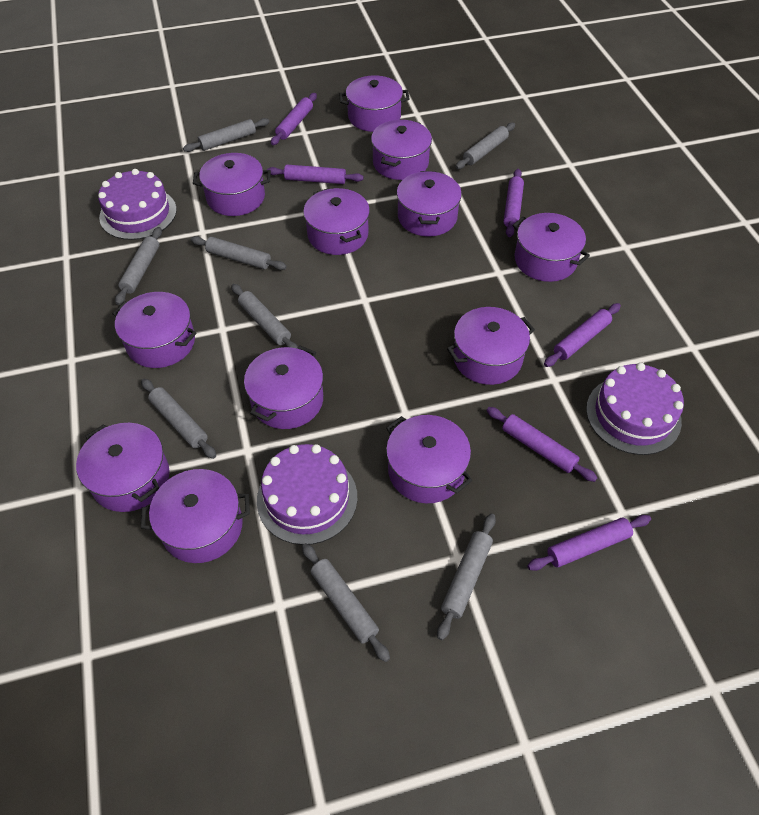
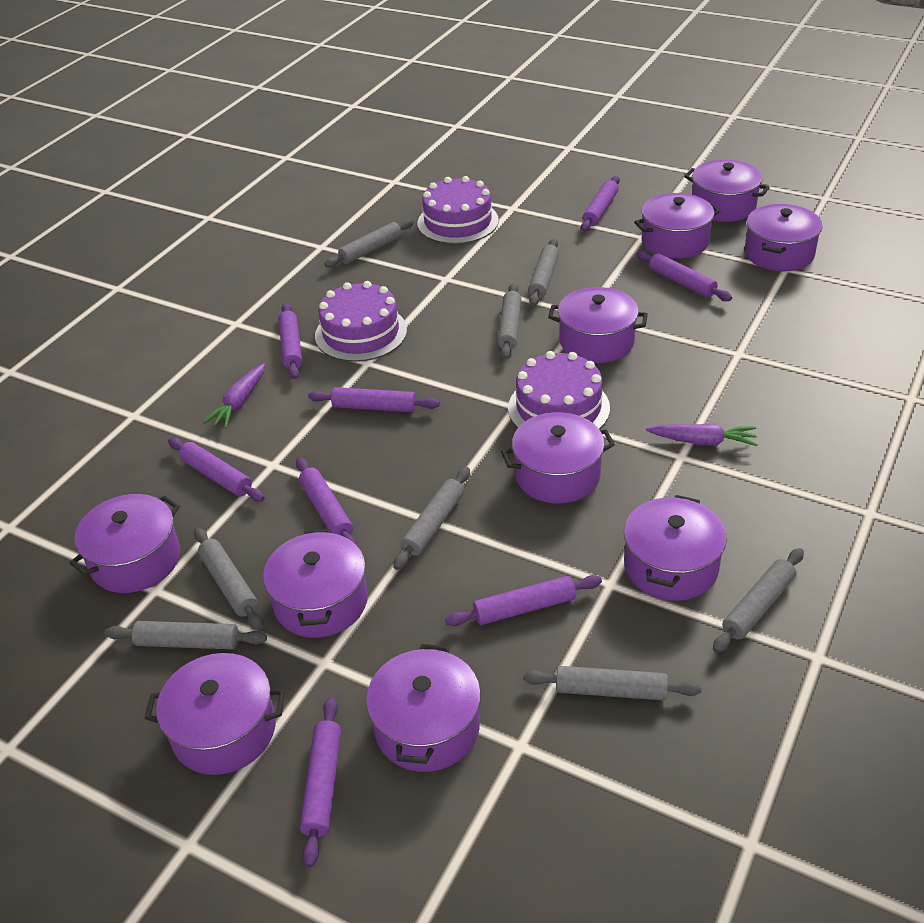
purple carrot: none = 0 -> [203,363,265,428] [646,424,758,446] = 2
purple pot: [76,423,169,512] [112,292,197,368] [141,469,250,563] [193,153,271,216] [244,345,323,429] [303,188,370,255] [339,75,409,132] [371,120,432,180] [386,415,472,503] [397,171,462,237] [447,307,535,385] [513,213,590,282] = 12 -> [69,494,180,593] [144,653,285,775] [263,529,368,638] [366,644,481,772] [501,412,615,504] [548,287,648,363] [624,495,727,601] [634,193,720,259] [684,160,770,222] [745,204,823,271] = 10
purple rolling pin: [267,165,364,184] [271,93,317,145] [486,407,597,482] [503,169,524,237] [527,515,651,571] [544,303,621,367] = 6 -> [168,438,265,502] [278,303,302,379] [296,457,357,545] [300,697,341,868] [308,387,440,412] [445,575,602,626] [581,176,620,232] [636,250,732,301] = 8

